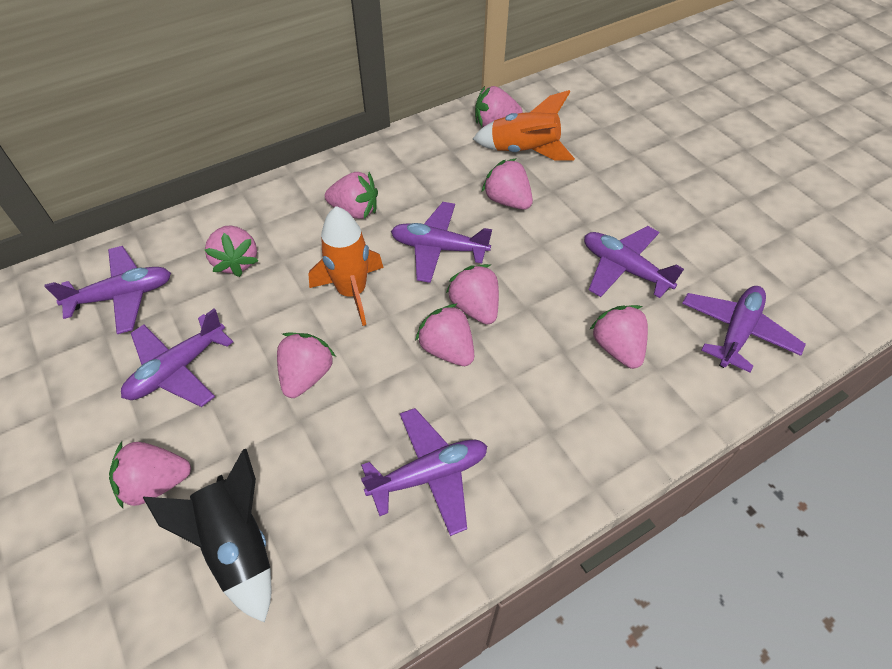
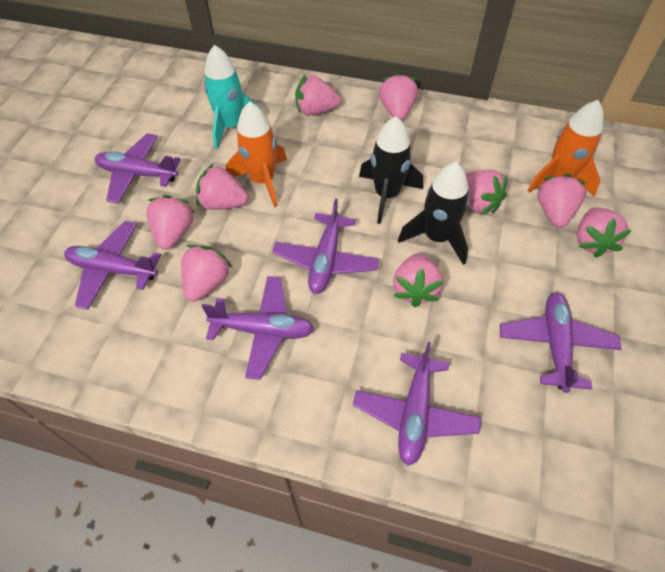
black rocket: [143,449,272,623] = 1 -> [359,116,423,224] [398,162,469,265] = 2
turquoise rocket: none = 0 -> [204,45,262,150] = 1

